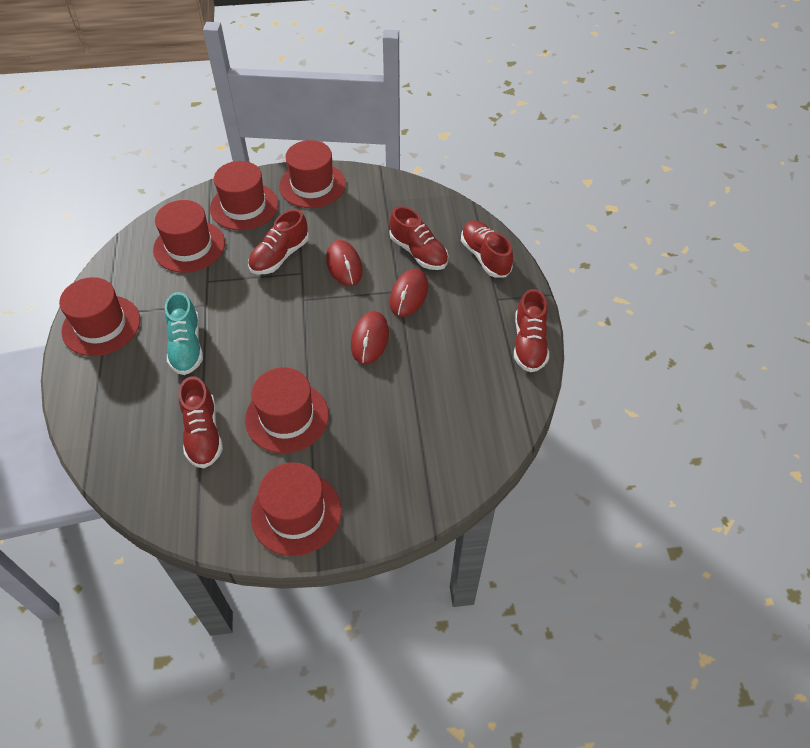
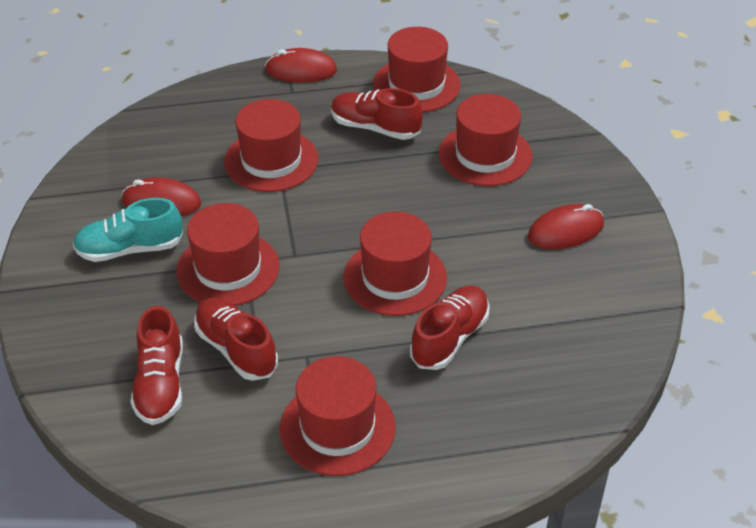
red shoe: [179,376,223,468] [248,209,309,274] [390,206,449,270] [461,221,513,277] [514,289,549,372] = 5 -> [131,306,183,425] [194,298,278,381] [331,88,423,140] [410,285,490,370] = 4

